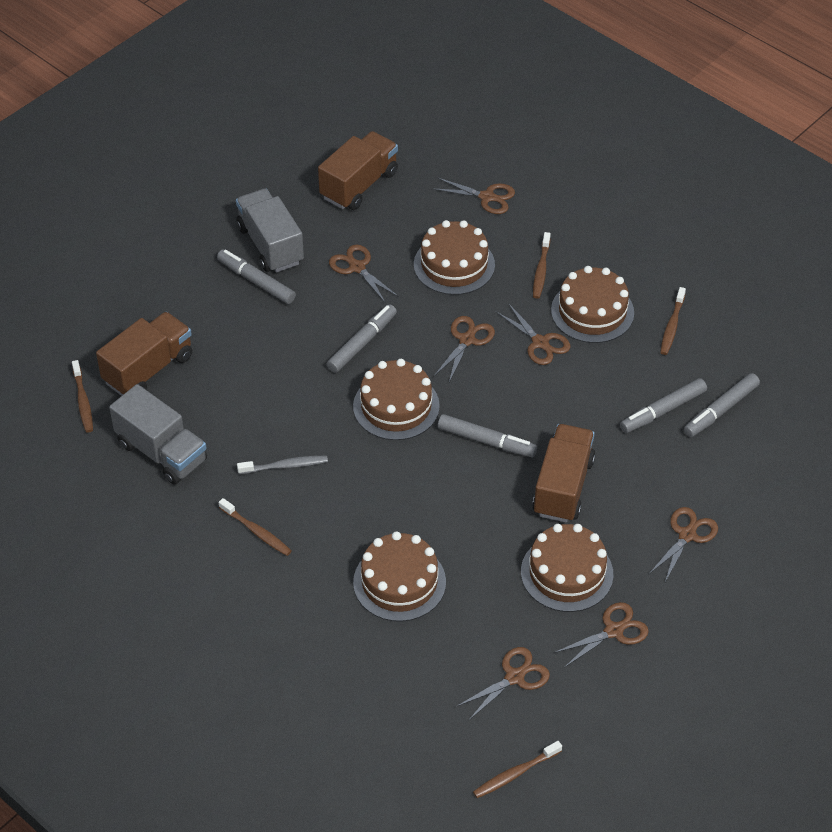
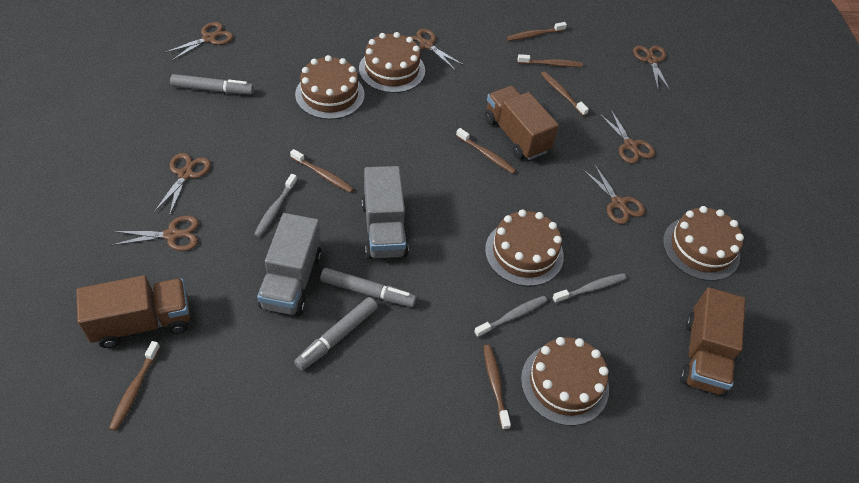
brown toothbrush: [72,360,93,433] [219,498,292,556] [473,741,562,798] [533,232,551,299] [660,287,686,355] = 5 -> [109,341,160,431] [290,149,354,193] [456,128,516,174] [483,345,511,430] [507,22,567,41] [517,54,583,67] [541,71,589,116] = 7
grey marker: [217,249,296,304] [327,304,397,373] [438,414,537,457] [620,378,707,433] [684,373,760,437] = 5 -> [170,74,254,95] [294,297,378,370] [320,268,416,307] = 3
grey toothbrush: [237,456,328,474] = 1 -> [254,174,297,237] [474,296,547,337] [552,273,627,303] = 3

